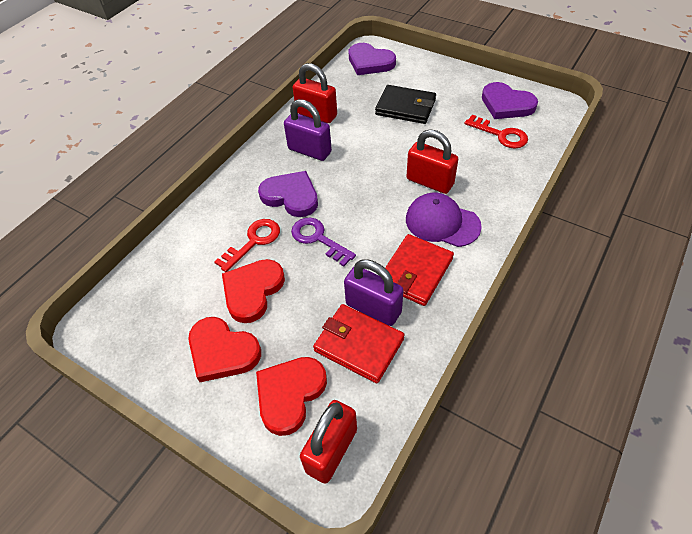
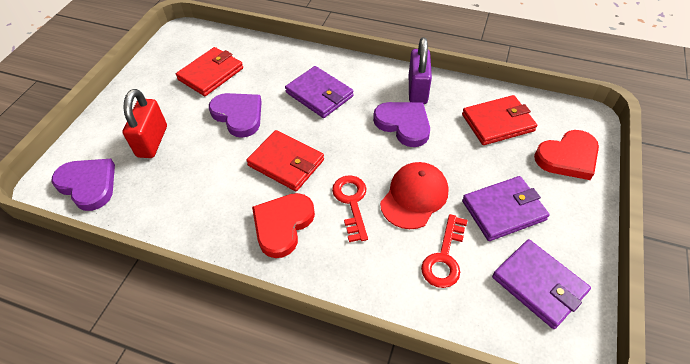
black wallet: [375,85,436,124] = 1 -> none = 0
purple cap: [406,193,482,247] = 1 -> none = 0
purple key: [291,218,356,267] = 1 -> none = 0
purple padlock: [284,99,332,161] [344,259,404,326] = 2 -> [409,37,432,104] = 1
purple wallet: none = 0 -> [285,66,354,118] [462,176,550,241] [492,239,591,329] = 3
red cap: none = 0 -> [380,162,448,229] = 1
red heart: [188,317,261,382] [222,259,285,323] [256,357,327,436] = 3 -> [252,193,315,258] [534,130,599,180] = 2
red padlock: [292,63,337,123] [300,400,357,484] [407,129,458,194] = 3 -> [122,89,167,158] = 1
red wallet: [313,304,405,384] [385,234,454,306] = 2 -> [176,47,243,96] [246,130,324,191] [462,95,537,145] = 3

